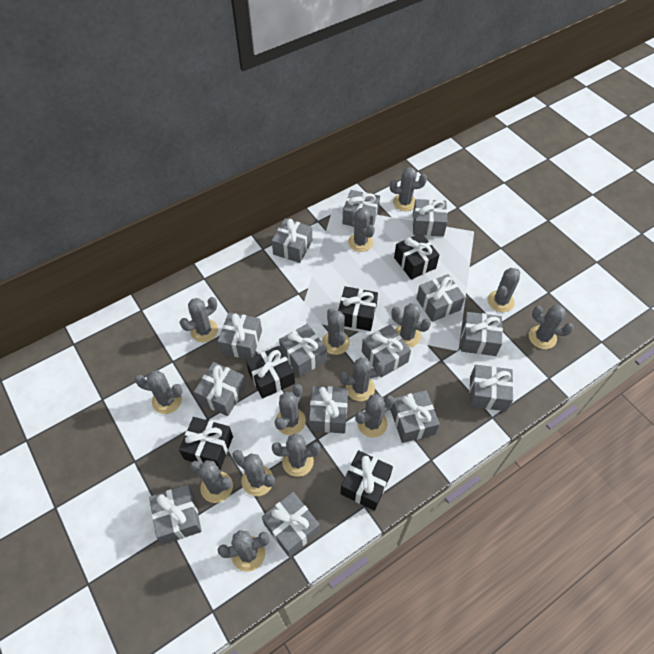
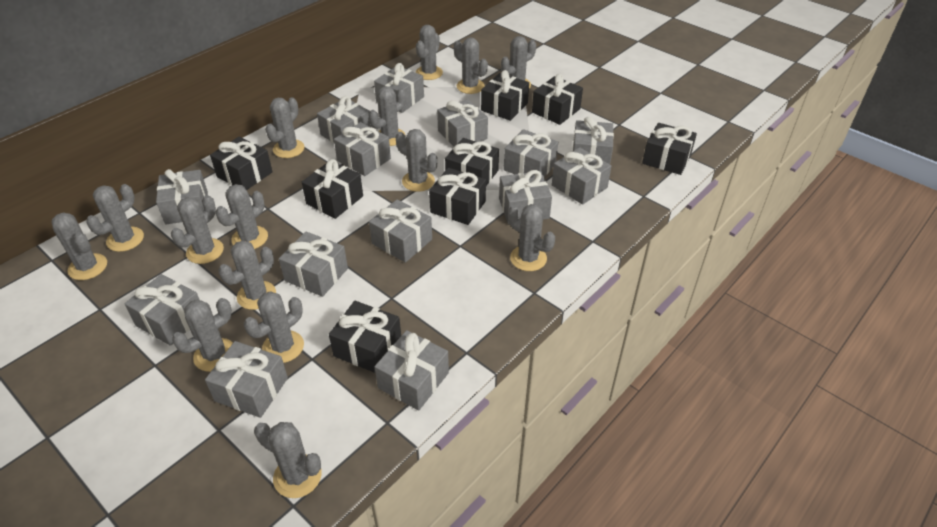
black gift: [179,417,233,470] [246,346,295,399] [338,286,378,331] [341,450,393,511] [394,233,439,280] = 5 -> [210,136,273,190] [302,159,363,219] [329,301,401,373] [429,168,486,225] [445,138,499,186] [481,70,529,121] [532,74,583,125] [642,123,697,175] = 8

